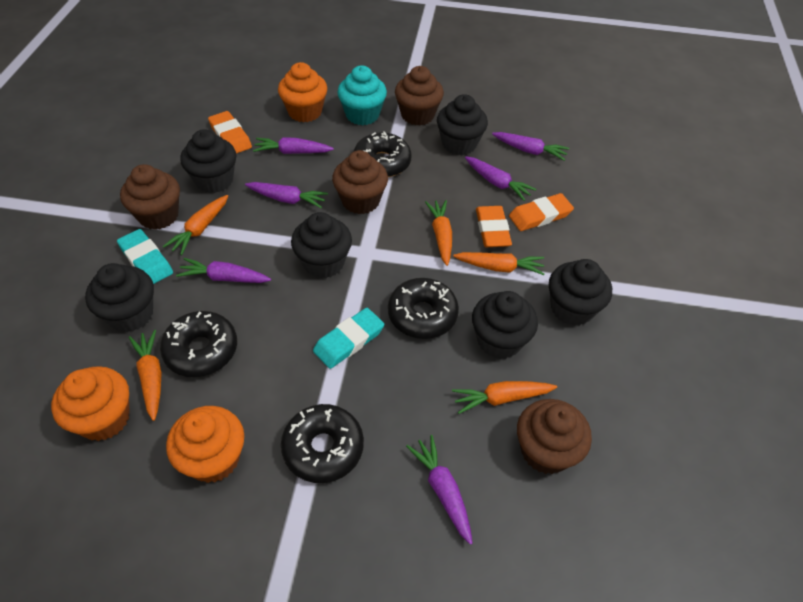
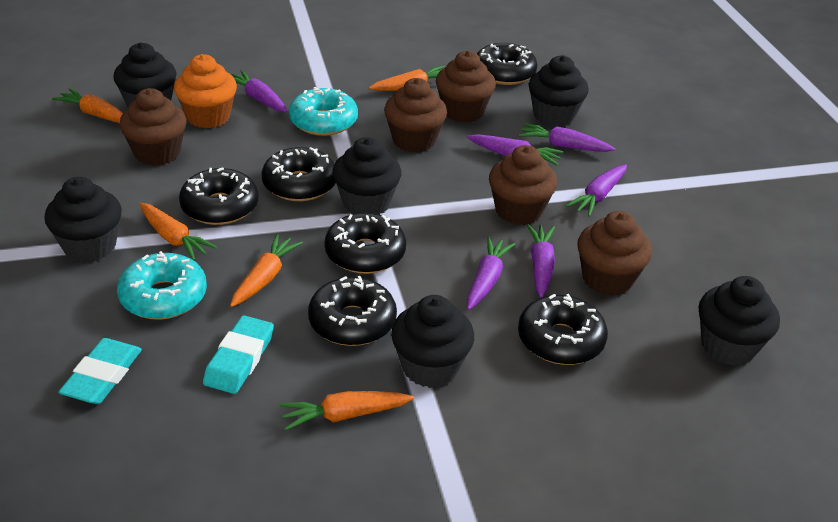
black donut: [160,311,237,377] [281,404,364,483] [353,131,412,177] [388,278,459,339] = 4 -> [179,167,258,225] [261,147,336,201] [308,276,397,346] [324,213,406,274] [477,43,538,85] [518,294,608,365] = 6
brown cupcake: [120,164,180,230] [332,150,388,214] [395,66,444,126] [517,399,592,474] = 4 -> [119,88,187,166] [384,78,447,153] [436,51,496,123] [489,145,557,225] [577,211,652,296] = 5
orange cupcake: [51,366,130,441] [166,406,244,483] [278,62,327,122] = 3 -> [174,54,237,128] = 1
orange eraser: [208,111,252,154] [476,206,512,247] [509,193,574,231] = 3 -> none = 0
turquoise cupcake: [337,65,387,125] = 1 -> none = 0
turquoise donut: none = 0 -> [117,251,207,320] [289,87,358,136] = 2

